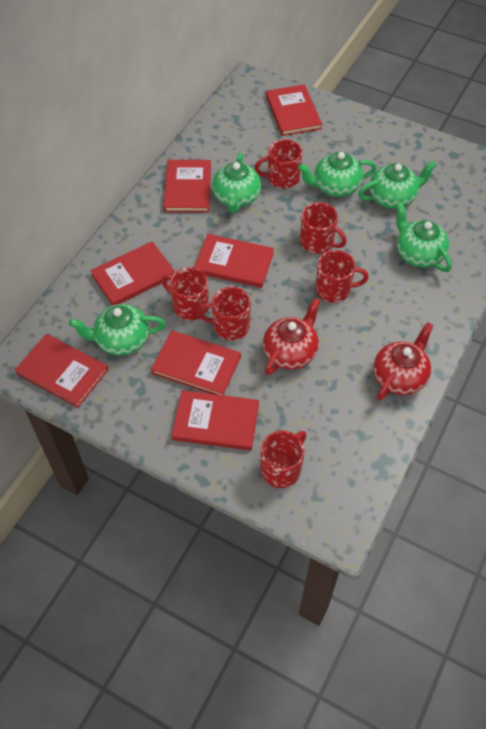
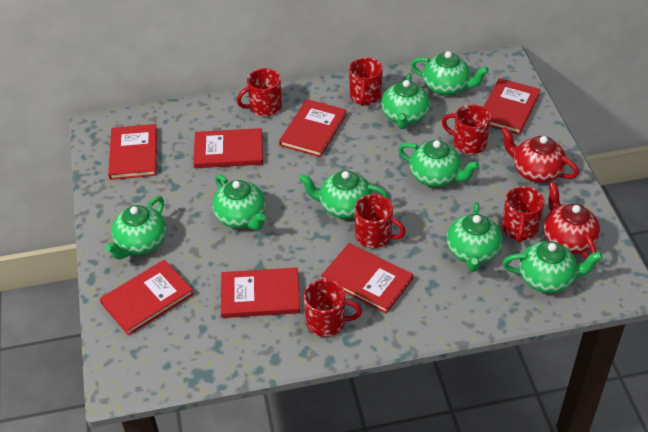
green teapot: [69,304,165,355] [212,153,261,213] [298,152,377,197] [358,161,437,209] [395,202,452,272] = 5 -> [105,196,166,259] [212,174,266,230] [299,171,388,219] [381,73,430,129] [398,140,479,187] [411,51,489,96] [447,202,502,272] [502,241,603,293] = 8

